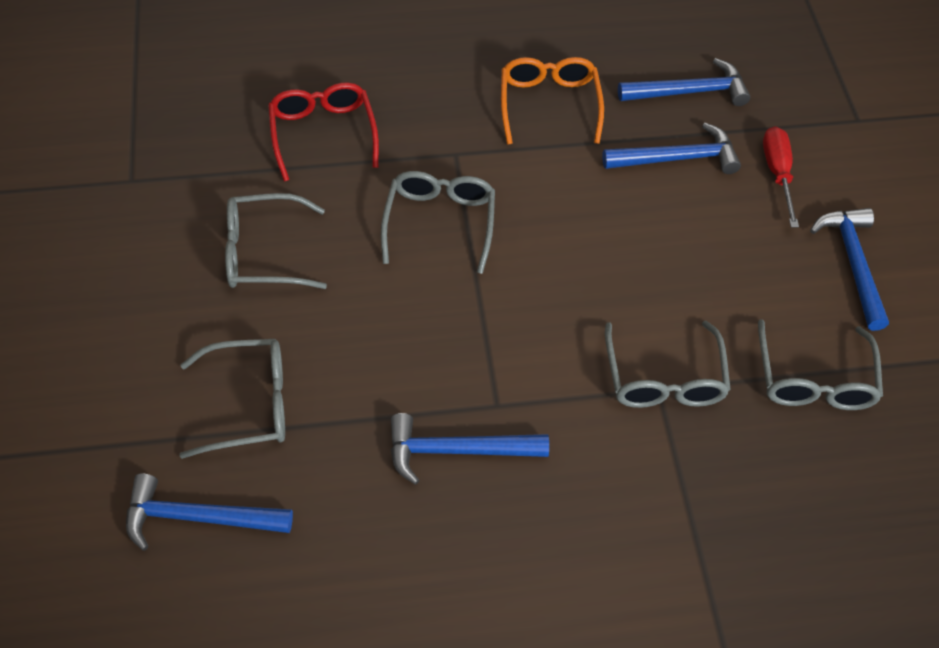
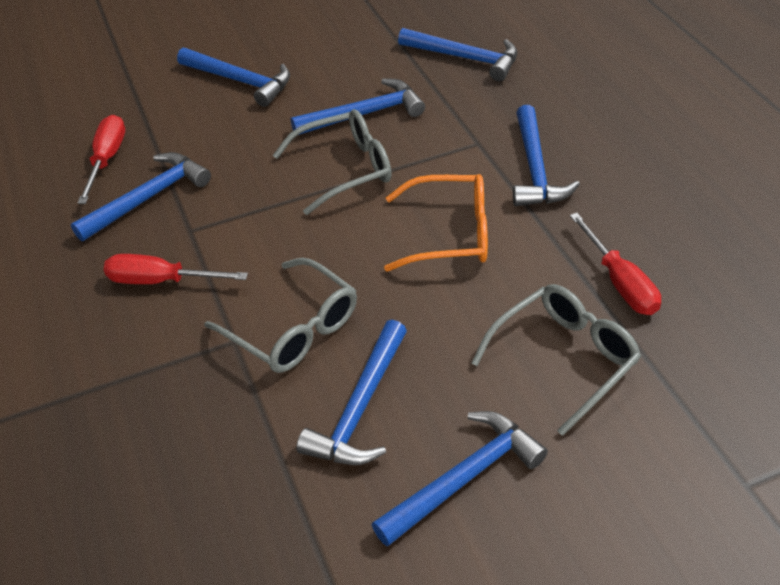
blue hammer: [126,473,293,551] [391,413,549,485] [602,123,741,174] [618,58,750,106] [810,208,889,331] = 5 -> [71,152,211,241] [177,48,290,107] [291,78,425,135] [296,320,407,465] [371,411,548,547] [398,28,517,81] [513,105,580,206] = 7
grey glasses: [180,339,285,459] [225,193,327,289] [381,171,495,274] [605,321,731,408] [758,319,883,410] = 5 -> [204,258,357,373] [273,109,392,215] [471,284,641,436] = 3
red glasses: [268,82,379,182] = 1 -> none = 0
red screwdriver: [763,126,799,227] = 1 -> [78,115,125,204] [104,254,248,284] [570,213,661,315] = 3

